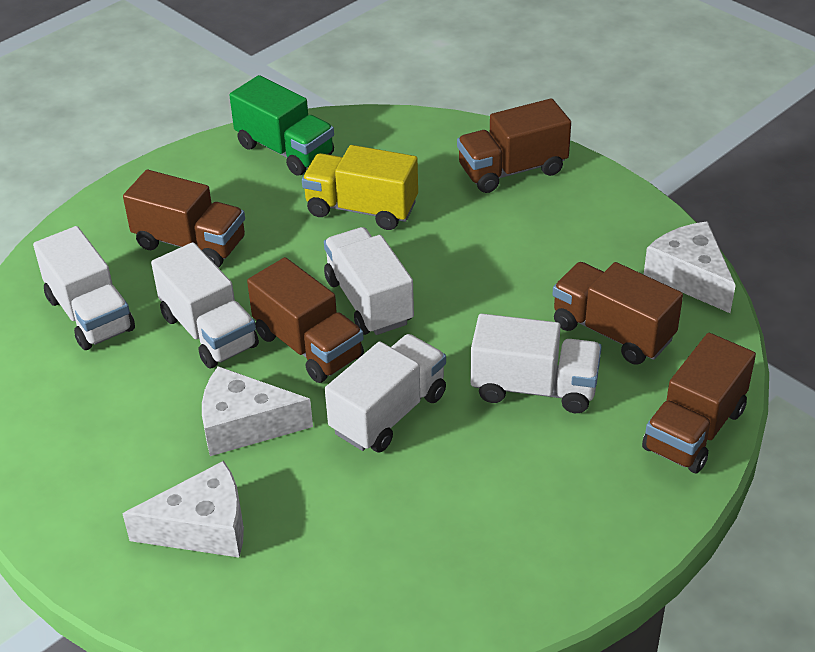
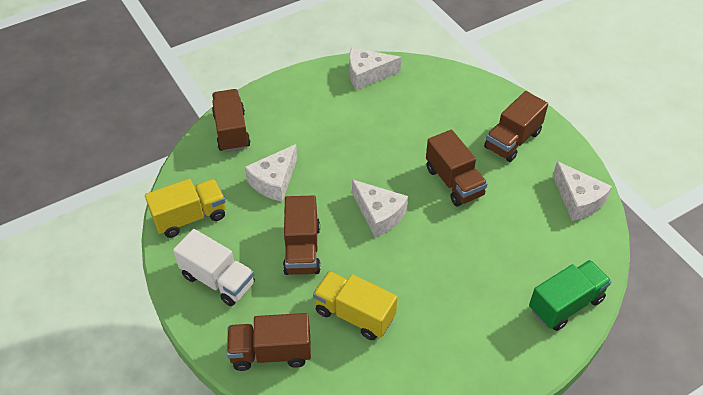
white cheese: [122,461,244,557] [202,366,313,456] [644,221,736,313] = 3 -> [245,144,297,202] [349,48,401,90] [352,179,408,237] [553,161,612,221] = 4
white truck: [33,226,135,350] [151,242,259,368] [324,227,414,335] [325,334,446,452] [470,314,602,413] = 5 -> [173,229,255,306] = 1
yellow truck: [302,145,418,230] = 1 -> [145,179,226,238] [313,271,397,340] = 2

